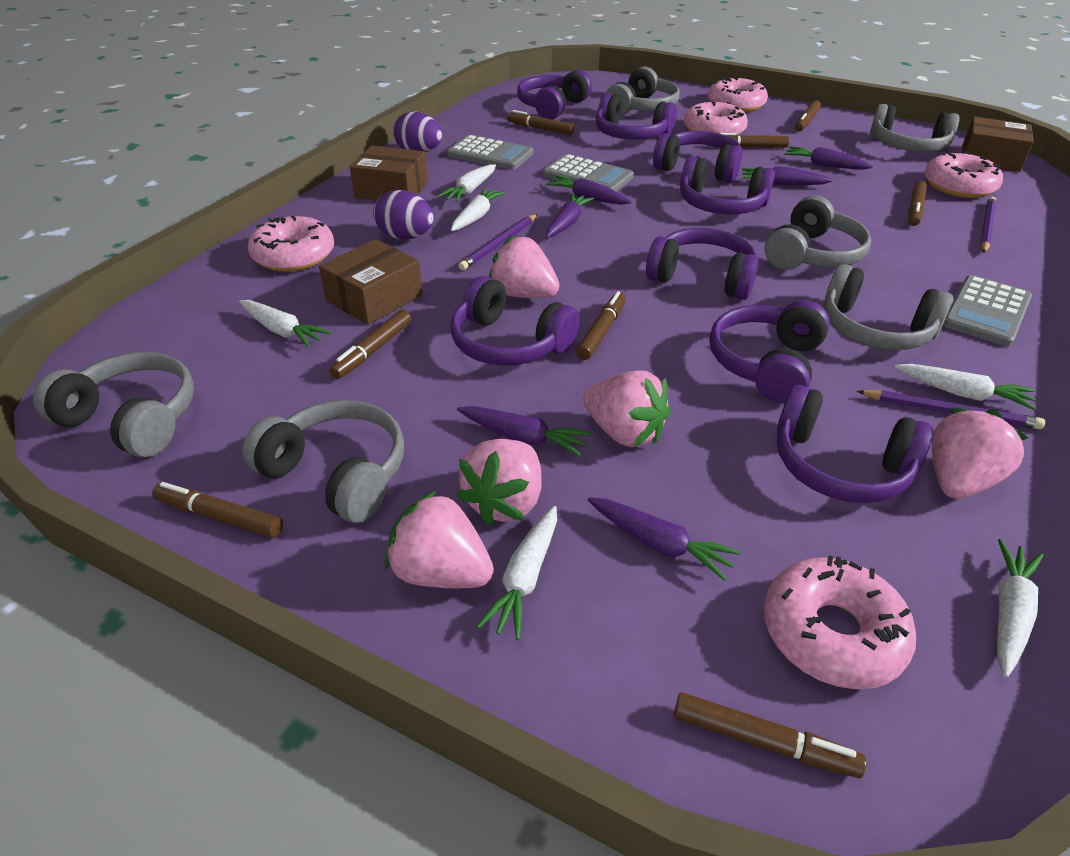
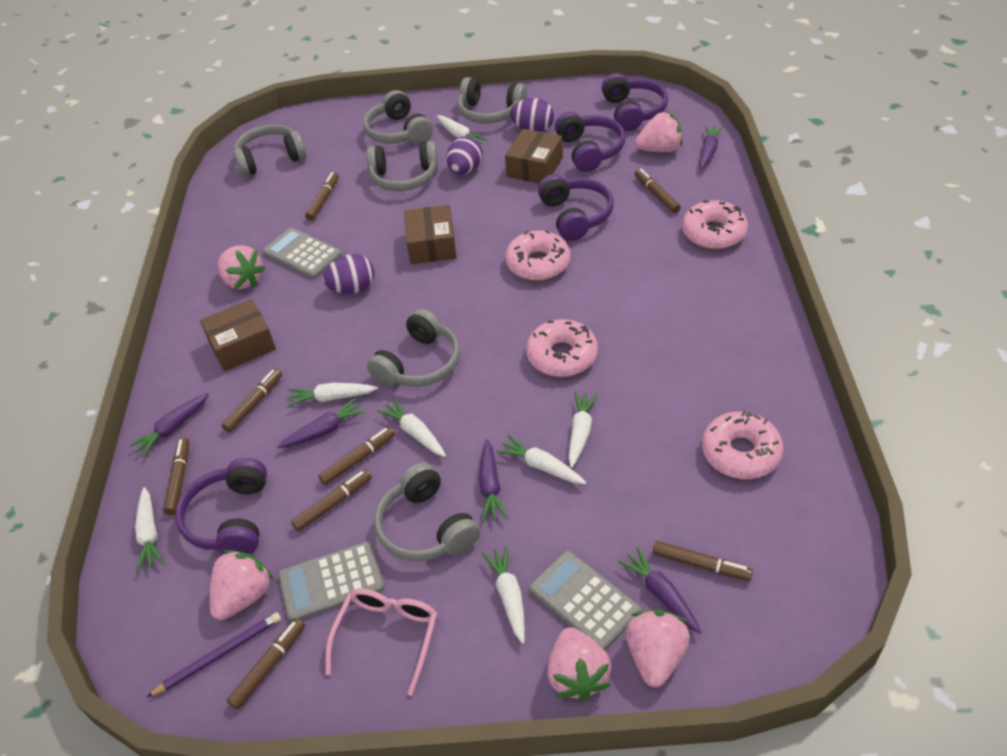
pink donut: [248,216,334,272] [684,100,748,135] [708,77,768,112] [764,555,916,689] [924,152,1003,198] = 5 -> [505,230,570,281] [526,319,598,377] [682,200,748,249] [702,410,783,479] = 4
pink glasses: none = 0 -> [326,588,437,696] = 1
purple carrot: [457,406,591,456] [546,176,631,205] [546,193,594,238] [588,497,741,581] [742,166,833,185] [784,146,873,170] = 6 -> [129,393,209,457] [277,397,366,448] [479,439,508,522] [618,547,702,634] [699,125,724,170] = 5
purple egg: [373,190,434,239] [393,111,442,153] = 2 -> [322,254,375,294] [446,137,483,175] [510,98,554,132] = 3
purple headphones: [451,276,580,366] [517,70,592,120] [596,93,677,140] [646,228,759,300] [653,131,742,183] [680,156,775,214] [709,300,830,403] [777,385,933,503] = 8 -> [175,458,267,554] [538,174,614,241] [555,111,625,172] [601,73,668,131] = 4
purple pencil: [458,214,537,270] [857,390,1045,429] [980,197,996,253] = 3 -> [147,612,281,697] = 1
white carrot: [239,300,331,348] [437,164,496,202] [451,188,505,231] [476,506,557,640] [894,364,1036,410] [997,539,1044,677] = 6 -> [135,487,164,572] [287,383,378,407] [377,398,446,457] [437,115,488,144] [482,546,525,644] [496,435,586,484] [568,391,598,468] = 7

